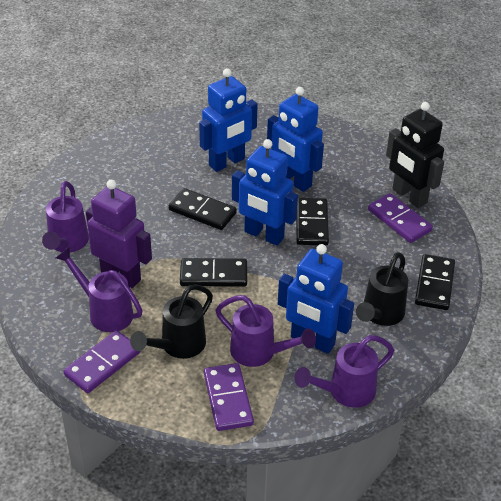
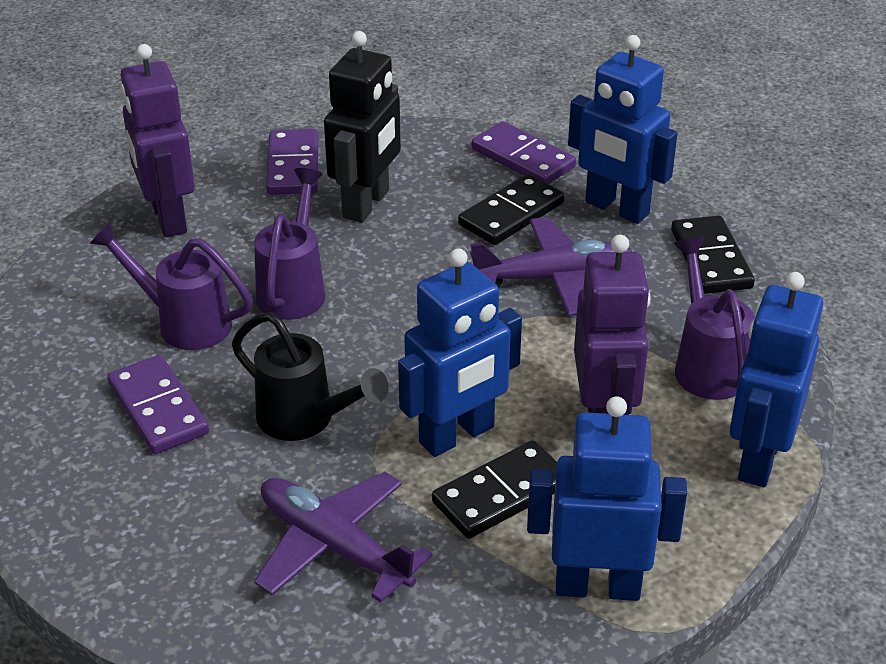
black domino: [168,188,237,230] [180,258,247,287] [296,198,329,246] [415,254,455,310] = 4 -> [432,440,557,539] [458,174,565,245] [671,215,755,294] = 3
black watering can: [130,284,213,359] [356,252,408,326] = 2 -> [232,312,389,441] = 1
purple plane: none = 0 -> [254,472,433,603] [470,217,633,316] = 2
purple robot: [86,180,152,288] = 1 -> [120,44,195,237] [574,235,650,415] = 2
purple watering can: [42,181,89,252] [56,247,143,332] [216,295,316,367] [294,335,394,408] = 4 -> [89,222,253,350] [254,168,325,320] [674,237,755,400] = 3

